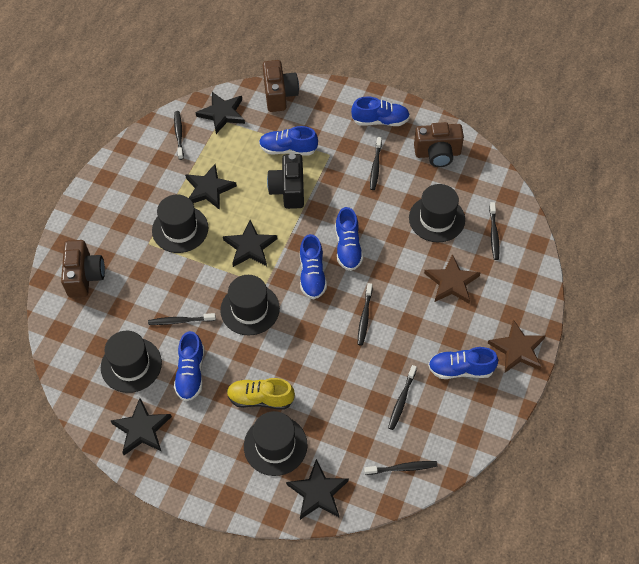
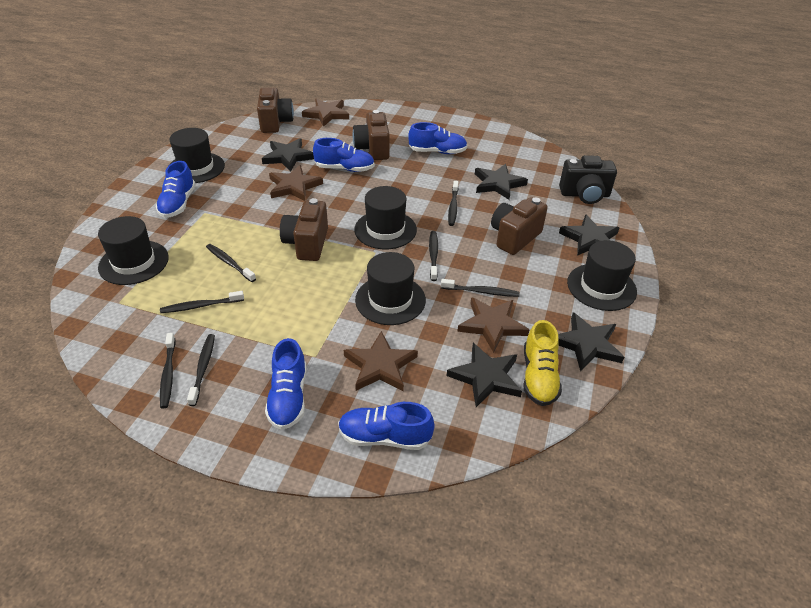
blue shoe: [174,331,204,401] [259,126,318,156] [300,234,327,300] [335,207,363,271] [351,96,410,126] [428,347,498,379] = 6 -> [156,161,196,218] [265,338,307,430] [313,138,375,172] [338,402,434,450] [408,122,467,154] = 5
brown camera: [61,240,105,297] [263,60,299,112] [414,122,464,167] = 3 -> [257,88,294,133] [280,198,328,261] [352,110,390,160] [491,197,548,255] = 4
brown star: [424,254,481,304] [488,319,546,373] = 2 -> [269,165,323,201] [302,99,349,127] [344,331,418,391] [457,297,529,353] = 4

